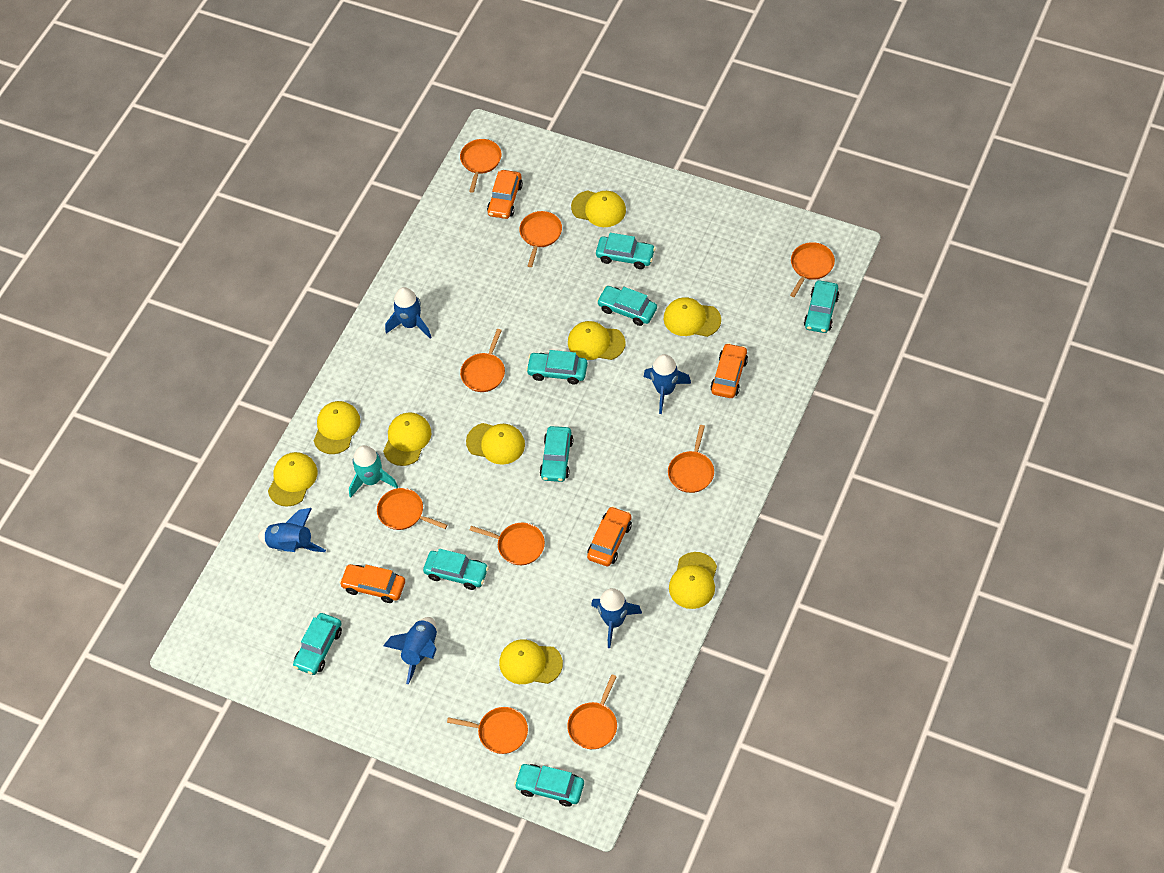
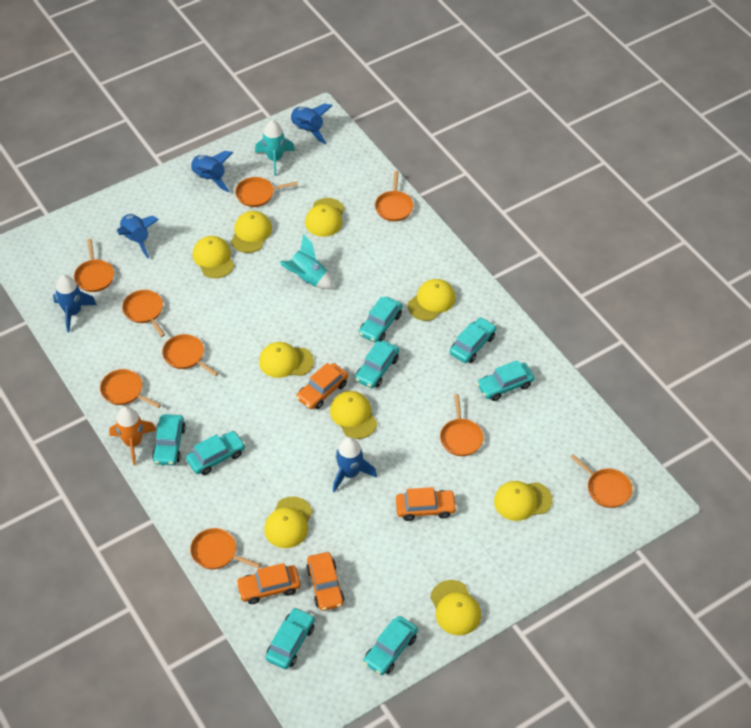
orange rocket: none = 0 -> [109,406,156,465] = 1
turquoise rocket: [349,445,398,498] = 1 -> [255,120,295,176] [280,234,334,289] = 2

